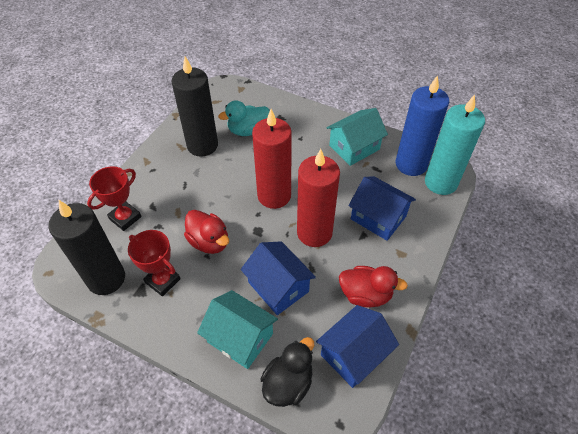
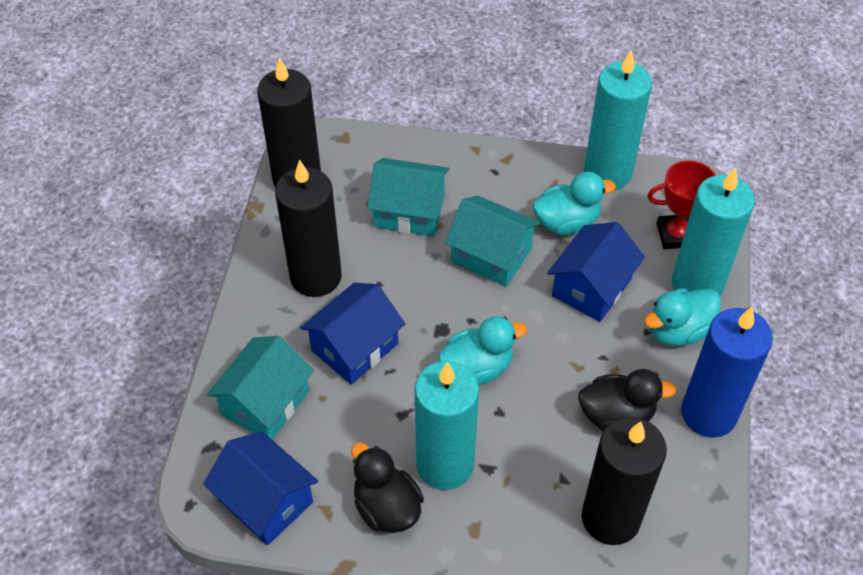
black candle: [49,200,125,295] [172,57,218,157] = 2 -> [257,58,321,188] [275,160,342,297] [582,417,667,545] = 3
black duck: [261,337,314,407] = 1 -> [351,442,424,533] [578,369,676,431] = 2
red candle: [252,109,292,209] [297,149,340,247] = 2 -> none = 0
red duck: [184,210,229,254] [339,266,408,307] = 2 -> none = 0
red trophy: [87,166,142,231] [128,230,181,296] = 2 -> [647,161,716,249] = 1
turquoise candle: [425,95,485,195] = 1 -> [415,361,479,490] [584,50,652,190] [672,167,755,296] = 3
turquoise duck: [218,100,270,136] = 1 -> [438,316,527,385] [532,172,616,235] [644,288,721,346] = 3
turquoise house: [197,290,278,369] [326,108,388,166] = 2 -> [207,336,314,440] [368,158,450,237] [445,195,540,287] = 3

